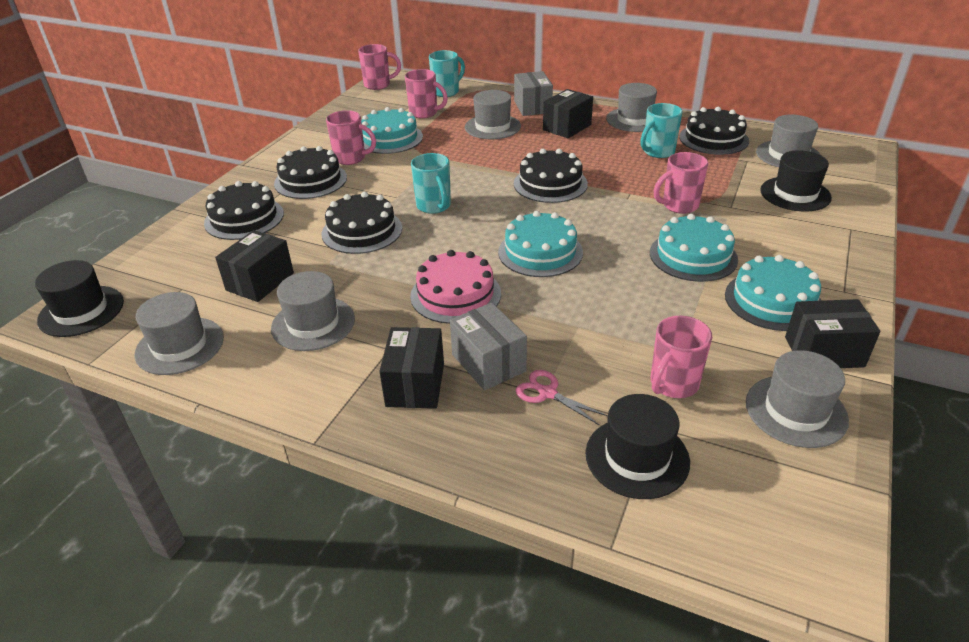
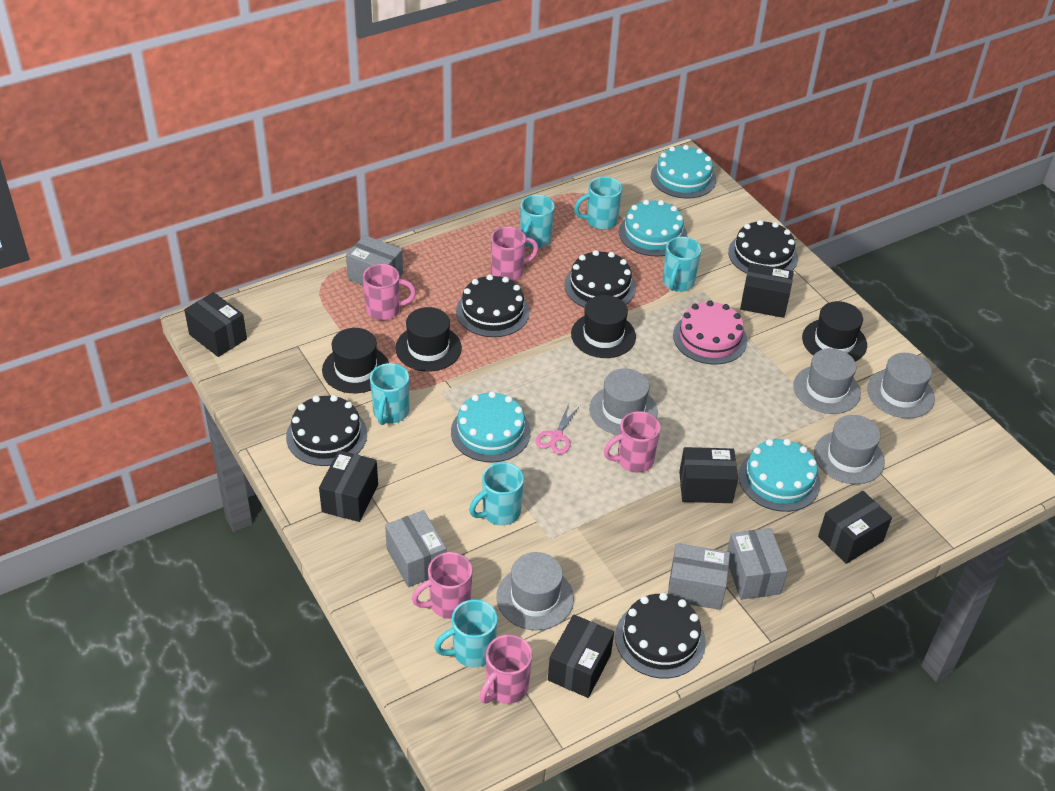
black box: [215,230,294,302] [379,327,444,409] [543,89,593,138] [785,299,880,368] = 4 -> [184,292,247,357] [319,450,378,522] [548,615,614,698] [679,447,738,503] [740,263,794,318] [818,491,892,564] = 6
black hat: [35,260,124,337] [585,394,690,499] [760,150,832,211] = 3 -> [322,328,389,393] [395,307,462,372] [571,295,636,358] [802,301,867,362] = 4
grey box: [450,303,527,390] [514,71,553,116] = 2 -> [346,235,403,286] [385,510,447,587] [668,543,730,610] [727,528,788,600] = 4
grey hat: [135,292,224,375] [271,271,355,351] [465,90,521,139] [606,83,657,132] [746,350,849,448] [756,114,820,167] = 6 -> [496,552,574,630] [589,368,658,435] [793,348,861,414] [814,415,885,484] [867,353,935,418] = 5
turquoise mug: [411,153,451,214] [429,50,465,97] [641,103,683,158] = 3 -> [370,363,409,425] [434,599,497,668] [469,462,524,526] [520,195,555,248] [574,177,622,230] [663,237,701,292] = 6

